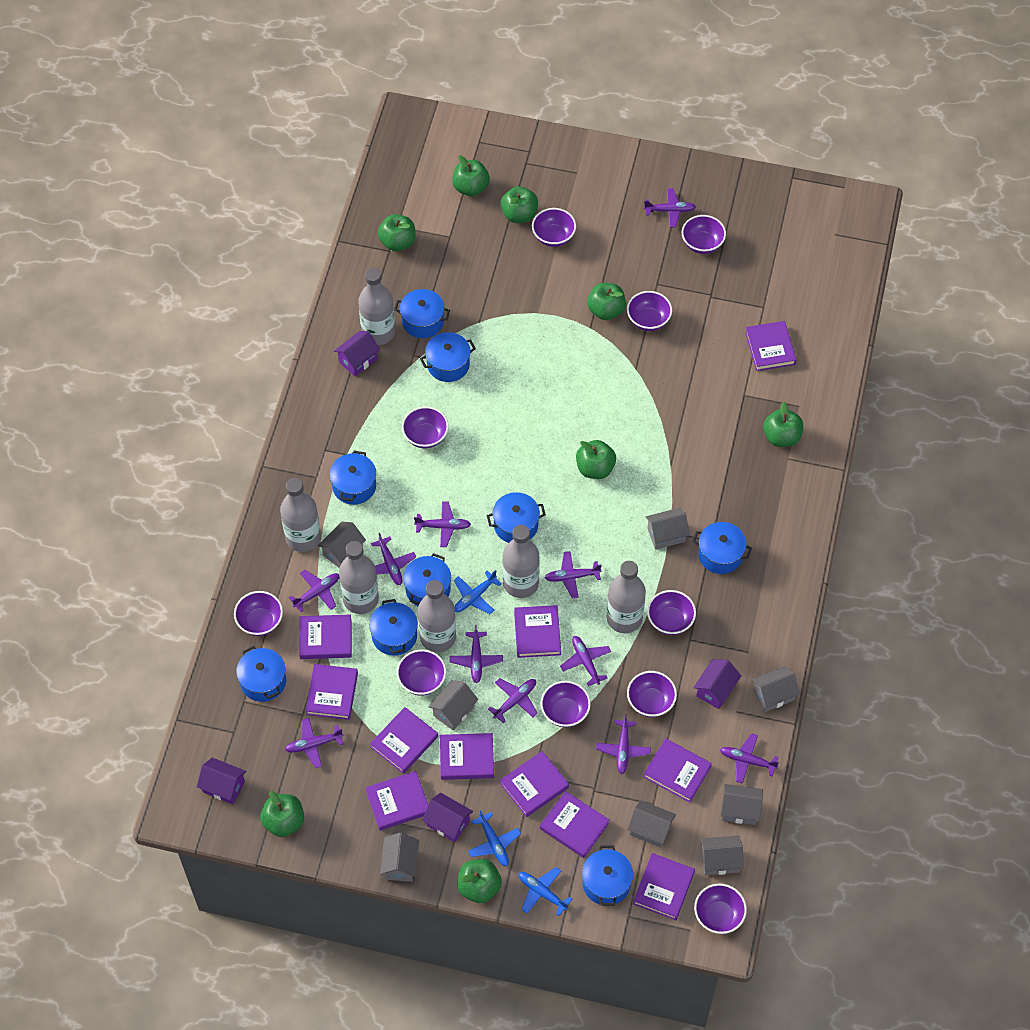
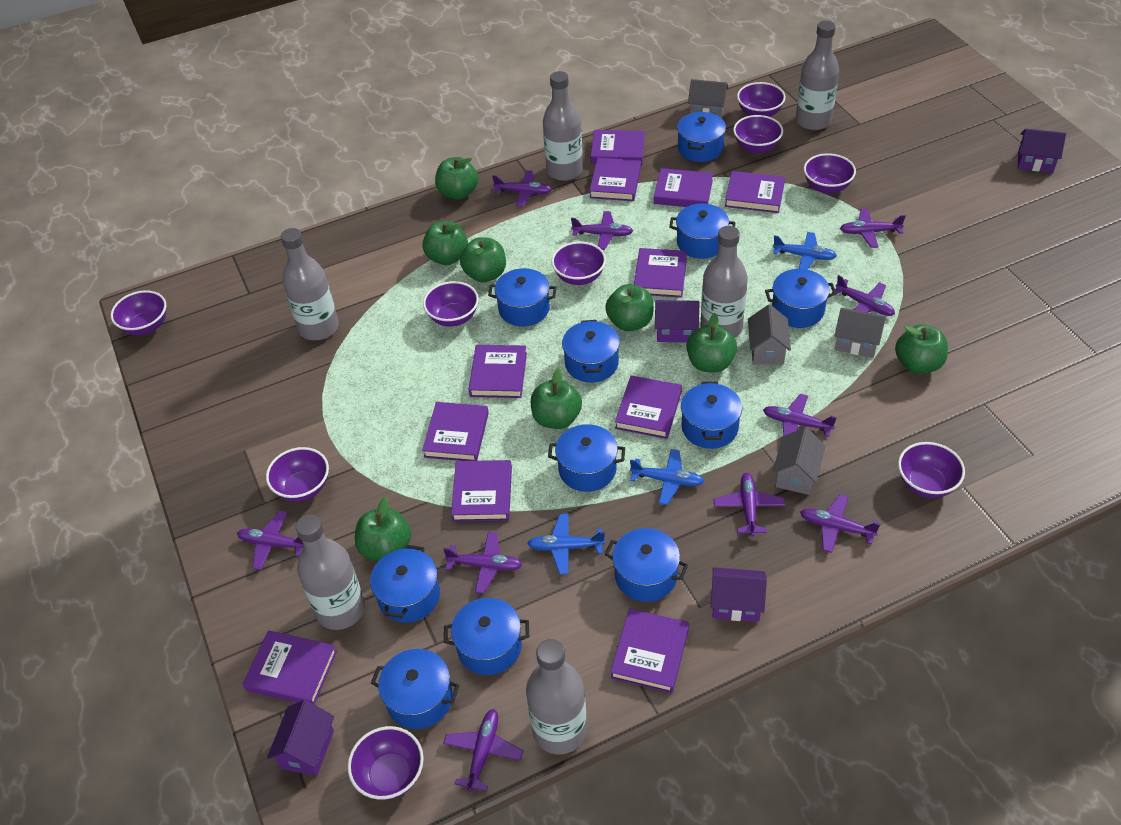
blue pot: [236,646,286,702] [329,451,376,505] [369,599,418,656] [394,289,450,338] [403,553,451,606] [420,332,476,382] [487,492,546,543] [582,845,633,906] [693,522,752,574] = 9 -> [370,545,440,623] [371,649,460,729] [444,598,529,675] [488,268,557,327] [548,424,625,492] [562,320,620,383] [605,528,688,602] [669,204,735,259] [677,112,726,162] [681,382,742,449] [765,269,836,328] = 11
grey house: [318,522,366,568] [380,832,419,882] [428,680,478,731] [627,800,676,848] [645,508,690,550] [700,835,744,875] [721,784,763,825] [752,666,800,712] = 8 -> [688,79,728,118] [748,304,791,365] [772,427,825,495] [834,308,886,358] = 4
purple bowl: [234,591,283,636] [397,649,446,696] [402,406,449,449] [532,208,576,247] [540,681,591,727] [627,291,672,331] [627,671,677,717] [647,590,696,635] [682,215,726,254] [694,883,747,934] = 10 -> [111,290,166,335] [266,447,329,502] [348,726,424,800] [423,281,479,327] [551,242,606,285] [733,115,783,154] [737,82,786,117] [804,153,856,194] [898,442,965,498] = 9
purple plane: [285,718,343,768] [289,570,339,612] [371,533,416,585] [414,501,471,547] [450,625,503,683] [488,678,538,723] [545,551,602,598] [560,636,611,686] [596,714,651,774] [644,188,696,228] [720,733,779,784] = 11 -> [237,511,304,570] [443,532,522,594] [443,709,523,792] [492,171,552,207] [571,211,633,250] [714,473,785,536] [763,394,837,437] [800,494,880,553] [832,275,895,316] [840,209,906,248] = 10

